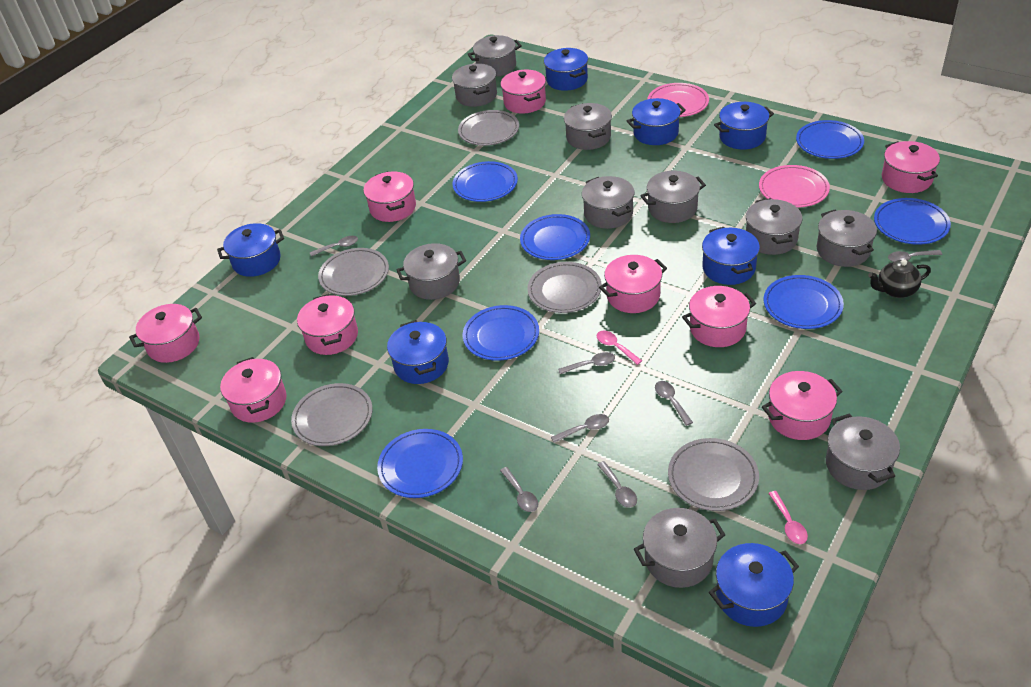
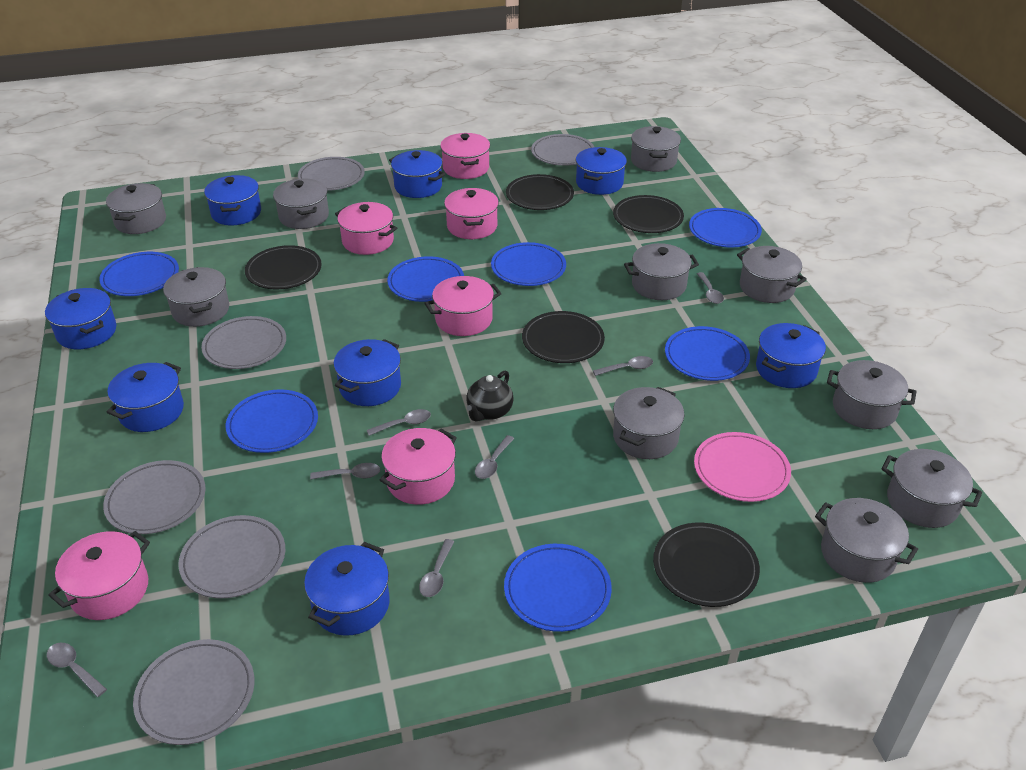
black plate: none = 0 -> [245,245,322,289] [506,174,574,210] [522,311,605,363] [613,195,684,233] [653,523,760,607] = 5
blue pot: [217,223,284,277] [387,320,449,384] [544,48,588,91] [627,98,686,145] [702,227,760,285] [709,543,799,627] [714,102,774,149] = 7 -> [45,288,116,349] [106,362,184,432] [204,175,261,225] [304,542,390,636] [334,339,401,406] [389,150,446,198] [576,147,627,195] [756,323,826,388] = 8
grey plate: [291,383,373,446] [318,248,389,296] [458,110,519,146] [527,262,602,313] [668,438,759,511] = 5 -> [103,460,206,534] [133,639,255,745] [178,515,285,598] [201,316,286,369] [298,157,365,191] [531,134,594,166] = 6
pink plate: [647,83,709,117] [759,165,830,208] = 2 -> [694,432,791,502] = 1
pink pot: [129,304,202,363] [220,357,287,423] [297,294,358,355] [363,171,416,222] [500,70,546,114] [599,255,667,313] [682,286,756,347] [762,371,843,440] [882,141,940,193] = 9 -> [48,531,150,620] [335,202,397,255] [380,428,457,505] [424,276,502,336] [440,133,490,179] [444,188,499,239] = 6
pink spoon: [596,331,642,365] [768,491,808,544] = 2 -> none = 0

